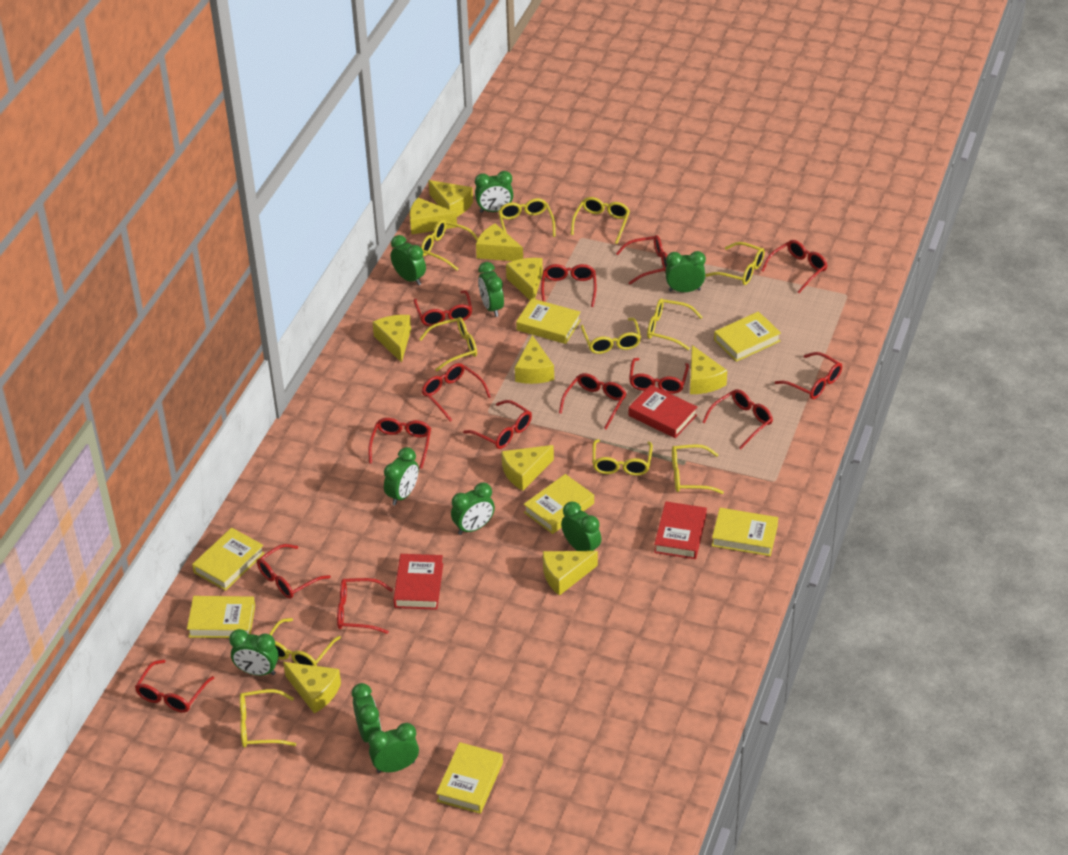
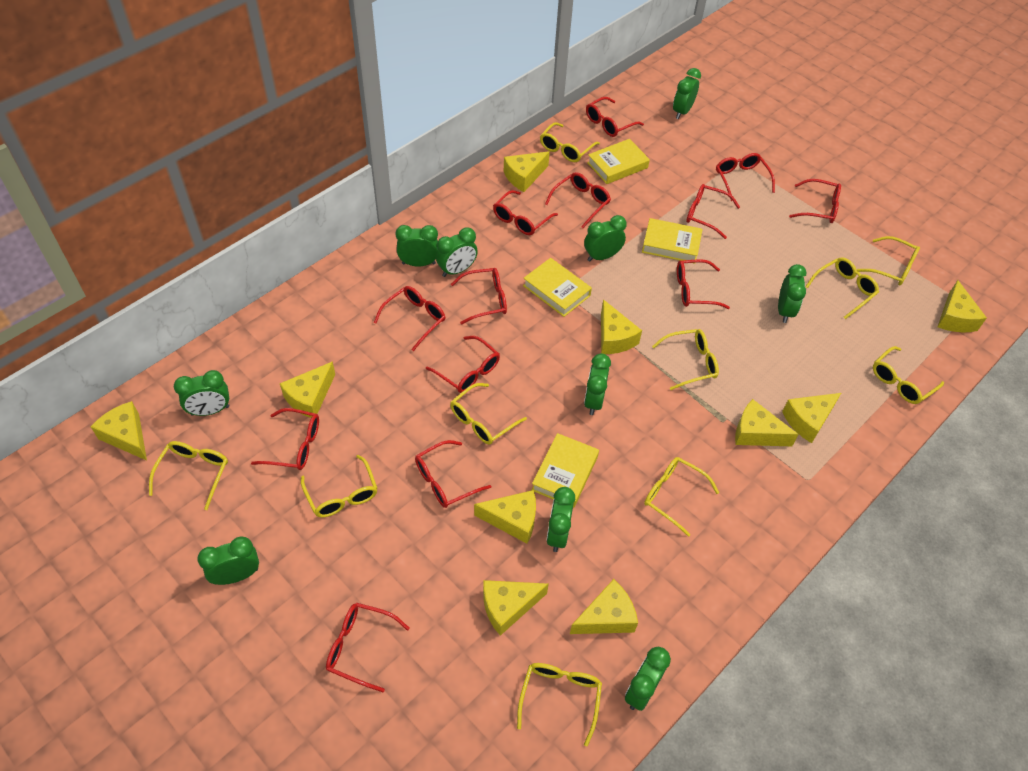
red book: [393,554,443,610] [628,385,697,438] [654,501,707,559] = 3 -> none = 0
red glasses: [135,660,214,713] [257,544,331,599] [337,578,393,634] [368,418,431,469] [414,290,472,326] [421,363,491,422] [463,400,532,449] [541,264,596,307] [559,373,627,429] [616,235,667,284] [629,358,689,394] [702,389,773,449] [761,240,828,293] [775,352,842,399] = 14 -> [251,408,319,470] [326,603,410,692] [374,286,445,351] [415,440,491,508] [426,336,500,393] [451,268,507,325] [493,190,558,235] [545,172,611,228] [586,97,644,137] [677,259,730,309] [686,184,740,239] [716,153,775,201] [789,179,841,223] = 13
yellow book: [187,596,255,638] [192,528,265,591] [436,742,503,814] [516,298,581,344] [524,474,594,534] [712,508,778,556] [714,311,781,362] = 7 -> [523,258,592,317] [532,433,599,508] [587,139,650,184] [642,218,703,264] = 4
yellow glasses: [240,689,296,748] [269,618,341,666] [419,317,477,371] [421,220,478,271] [498,198,556,237] [571,197,630,244] [581,318,641,354] [592,439,653,476] [647,298,703,350] [672,444,724,494] [705,242,765,285] = 11 -> [149,441,228,510] [301,455,377,517] [450,383,527,445] [517,663,602,747] [540,122,600,162] [644,457,719,537] [652,329,719,390] [805,258,879,319] [857,236,920,286] [873,346,944,404] = 10

